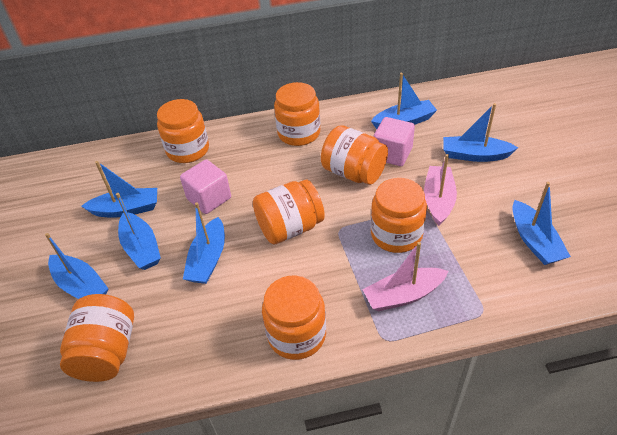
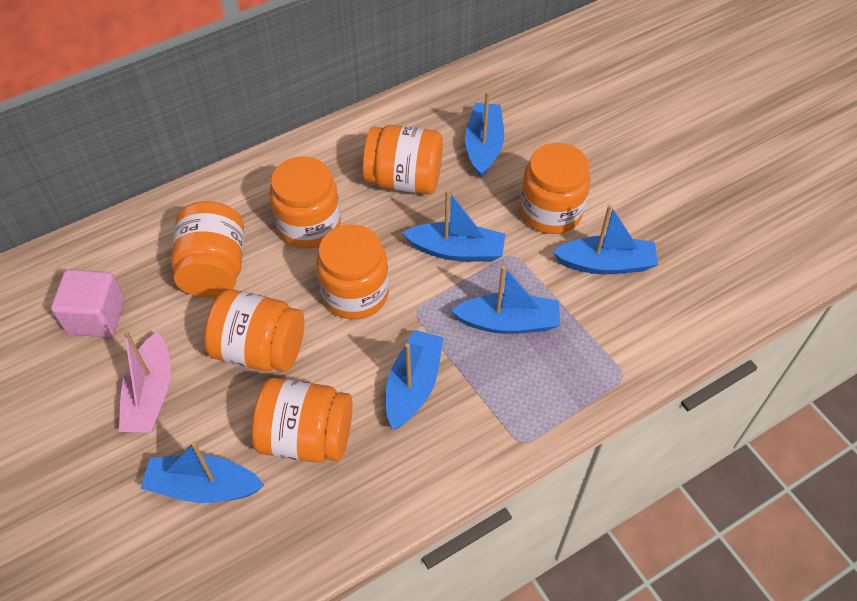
blue boat: [45,233,109,299] [81,161,157,218] [116,193,161,270] [183,202,225,284] [371,73,437,129] [443,103,518,162] [512,182,571,265] = 7 -> [141,442,264,503] [386,330,443,429] [402,189,505,262] [451,266,560,334] [465,91,504,178] [553,205,658,274] = 6
pink boat: [362,242,448,311] [424,154,457,226] = 2 -> [119,331,171,433] = 1
pink cube: [180,159,231,214] [373,117,415,166] = 2 -> [51,269,125,338] = 1

